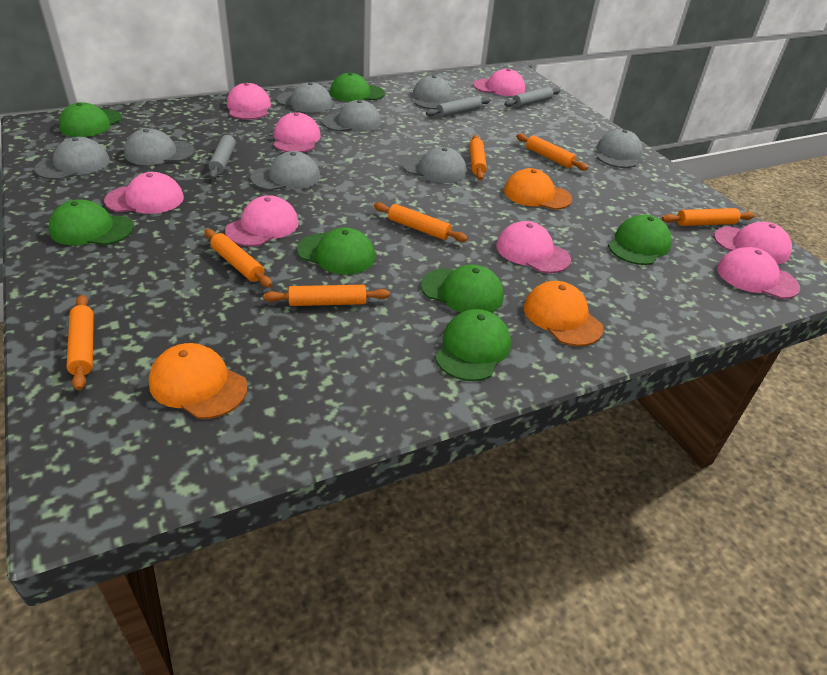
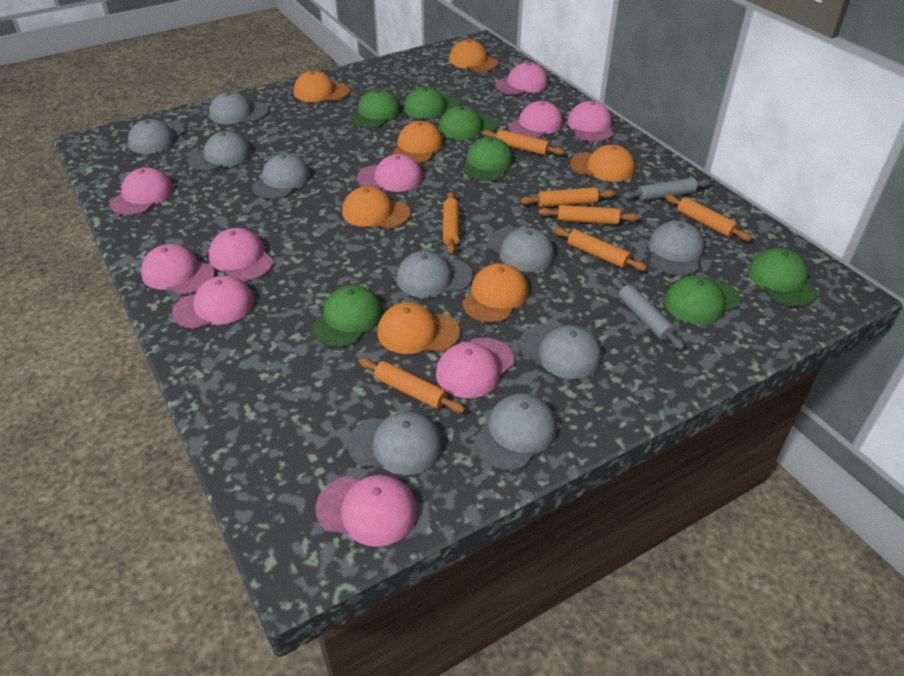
grey cap: [35,137,110,180] [124,128,195,165] [250,151,320,190] [276,82,332,113] [322,100,381,132] [402,147,467,183] [412,75,452,109] [597,129,642,168] = 8 -> [128,119,185,154] [188,131,252,171] [209,92,269,124] [252,153,311,199] [348,411,443,475] [396,251,473,297] [474,393,557,470] [488,227,555,272] [519,324,602,379] [648,221,704,276] = 10
grey rolling pin: [209,132,236,179] [426,96,491,117] [504,87,561,108] = 3 -> [611,277,685,350] [623,178,711,201] = 2
orange cap: [149,343,248,419] [504,168,572,210] [524,281,603,346] = 3 -> [294,71,350,102] [342,186,411,228] [377,302,460,354] [393,121,443,163] [449,40,498,72] [462,263,529,323] [570,145,635,182] = 7
pink cap: [104,172,184,214] [225,195,299,246] [227,83,271,120] [274,112,321,152] [473,69,525,96] [496,221,571,273] [714,222,792,264] [717,247,800,299] = 8 -> [110,167,174,215] [141,244,215,295] [172,276,254,329] [209,228,274,281] [315,475,418,547] [357,154,423,192] [436,338,514,398] [495,62,548,95] [509,101,563,138] [567,101,613,142] = 10

